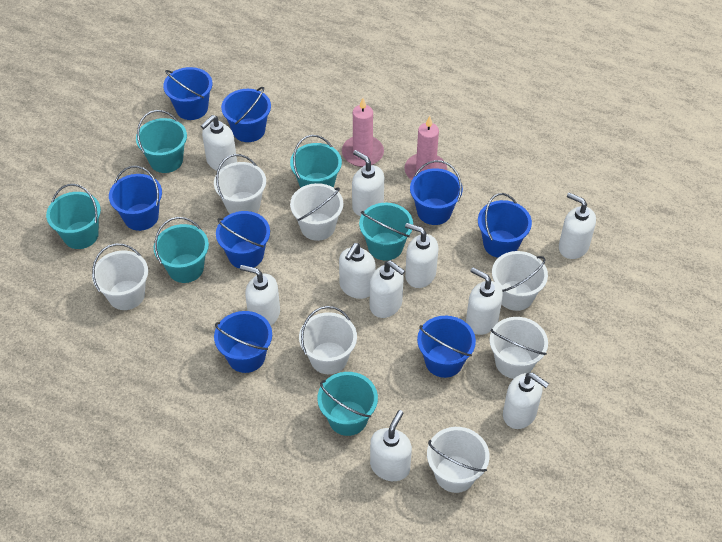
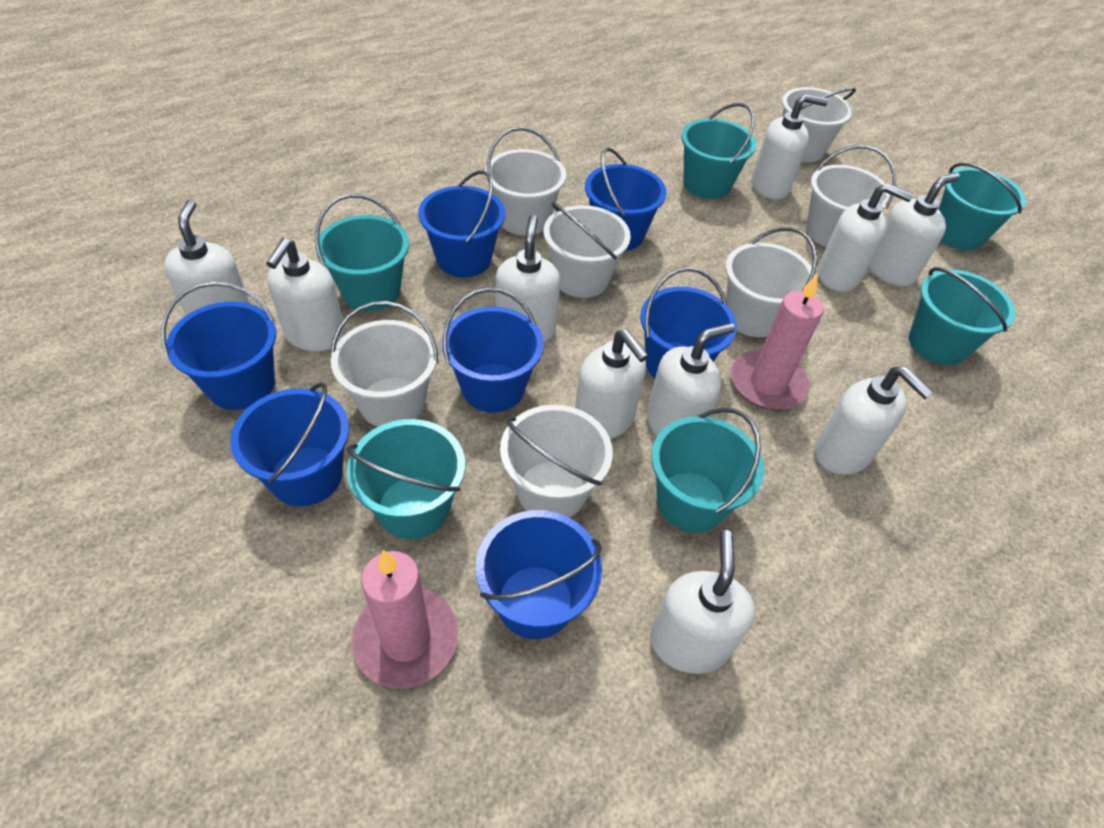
blue bucket: [109,166,162,231] [163,67,212,120] [214,311,272,373] [216,211,270,269] [221,87,271,142] [410,160,463,225] [417,316,476,378] [478,193,532,258] = 8 -> [161,282,276,410] [230,382,349,506] [418,170,505,277] [442,288,544,413] [476,510,602,639] [585,147,667,251] [640,267,737,379] = 7

